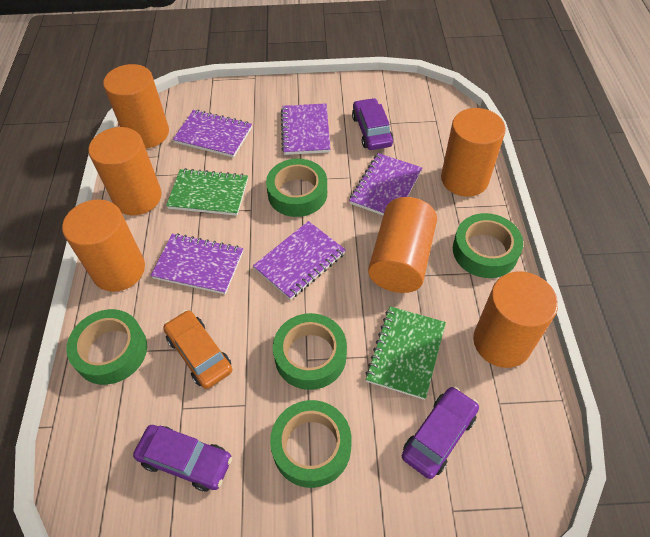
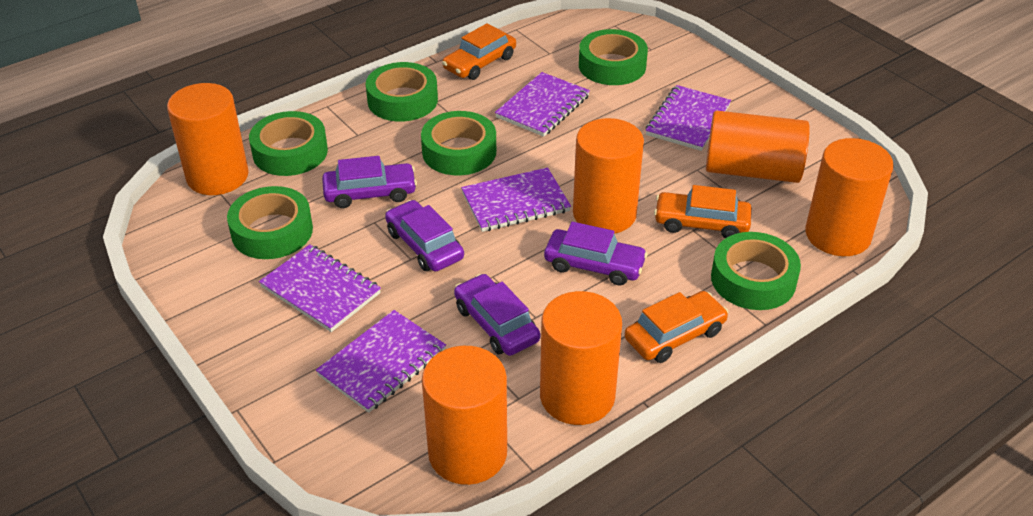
green notebook: [166,168,248,216] [365,306,446,400] = 2 -> none = 0
green tape: [66,309,147,385] [266,159,327,217] [270,400,352,488] [273,313,347,390] [453,213,523,278] = 5 -> [227,186,313,259] [249,111,328,176] [366,62,438,122] [421,111,496,176] [579,29,648,85] [711,232,801,310] = 6
orange car: [163,310,232,389] = 1 -> [442,23,516,80] [624,291,728,363] [654,185,752,238] = 3
purple car: [133,425,232,491] [352,98,393,150] [402,387,479,479] = 3 -> [322,156,417,208] [385,200,464,271] [454,274,540,356] [544,222,648,286] = 4

